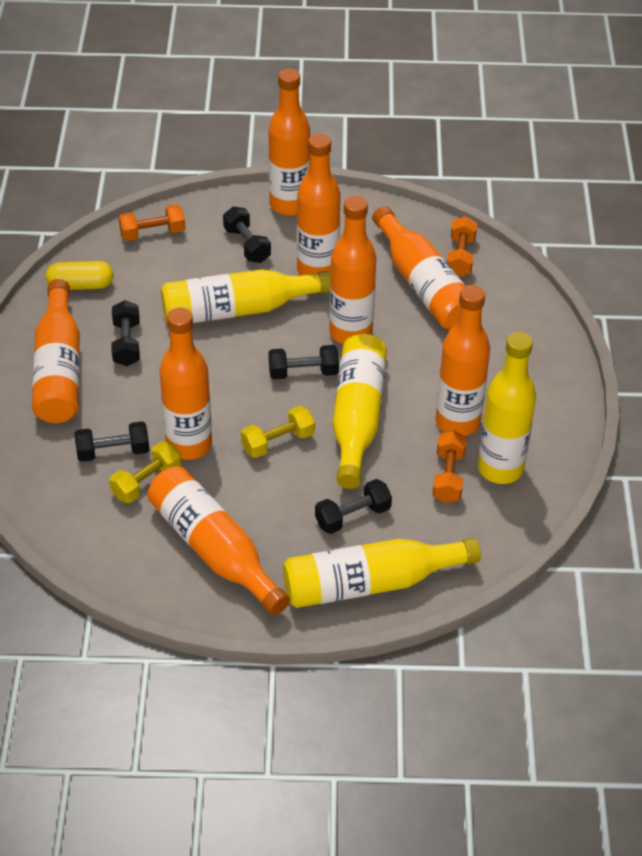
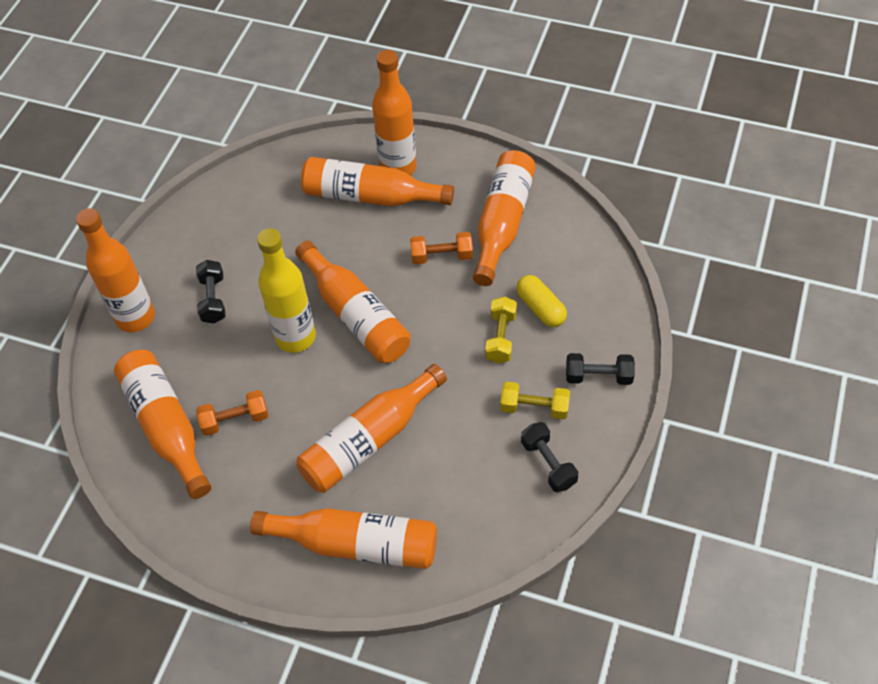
black dumbbell: [74,421,150,462] [111,300,140,366] [223,206,271,263] [268,345,339,380] [315,479,392,534] = 5 -> [196,260,225,323] [521,422,578,492] [566,353,635,385] = 3
orange dumbbell: [118,204,185,241] [432,430,467,503] [447,216,477,277] = 3 -> [196,390,268,436] [410,232,473,264] = 2
yellow bottle: [161,269,331,323] [283,538,481,608] [333,334,387,489] [478,332,536,484] = 4 -> [257,228,316,353] = 1

